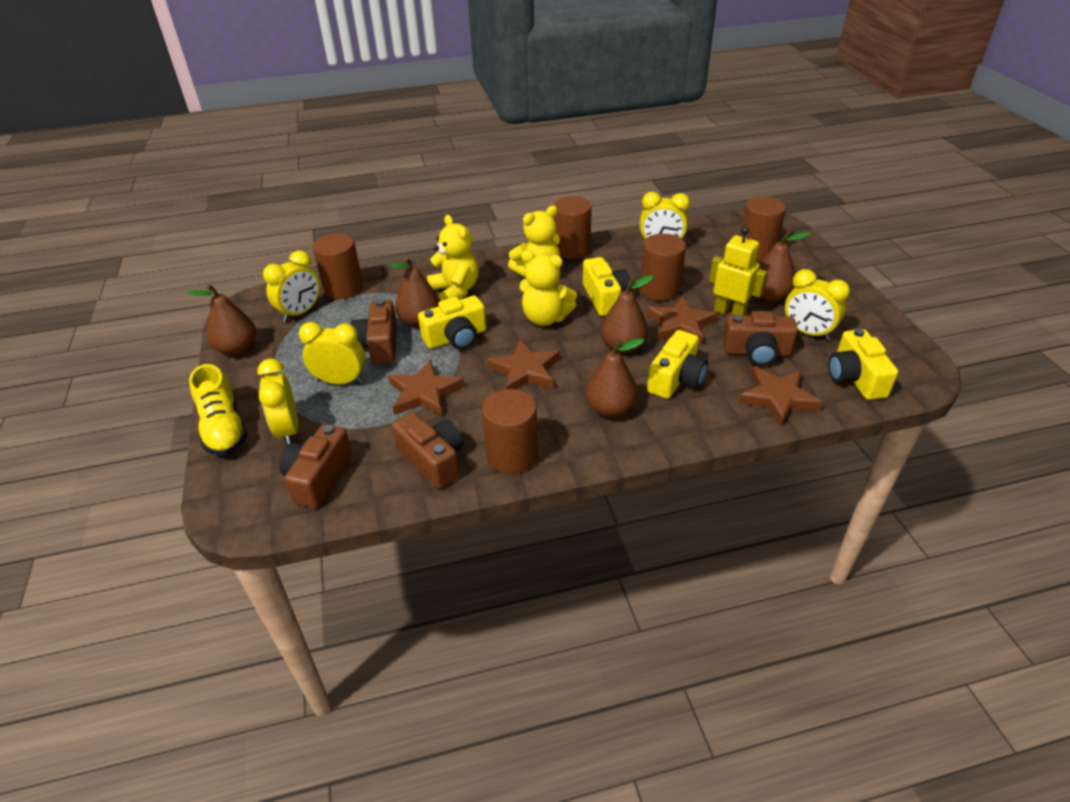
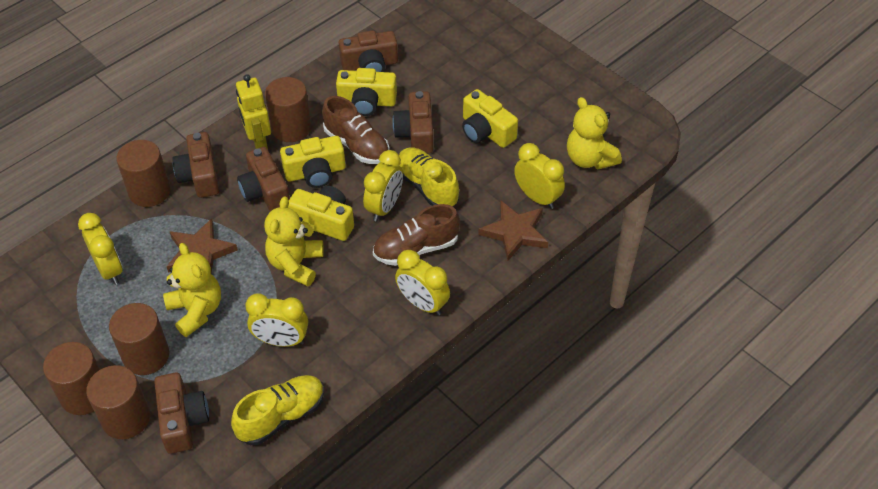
brown camera: [279,424,352,508] [350,299,397,364] [392,412,463,489] [723,311,798,366] = 4 -> [154,372,209,454] [172,132,219,198] [237,147,290,212] [339,30,398,72] [392,91,434,153] = 5
brown pear: [187,284,256,356] [389,257,440,328] [585,338,645,418] [601,275,654,353] [759,231,811,302] = 5 -> none = 0
brown shoe: none = 0 -> [322,96,390,164] [373,204,460,266] = 2
brown star: [388,359,464,416] [487,339,560,389] [646,296,717,345] [738,366,822,426] = 4 -> [166,218,238,274] [478,201,548,261] = 2
yellow shoe: [189,364,248,456] = 1 -> [231,375,325,445] [399,147,459,207] = 2

